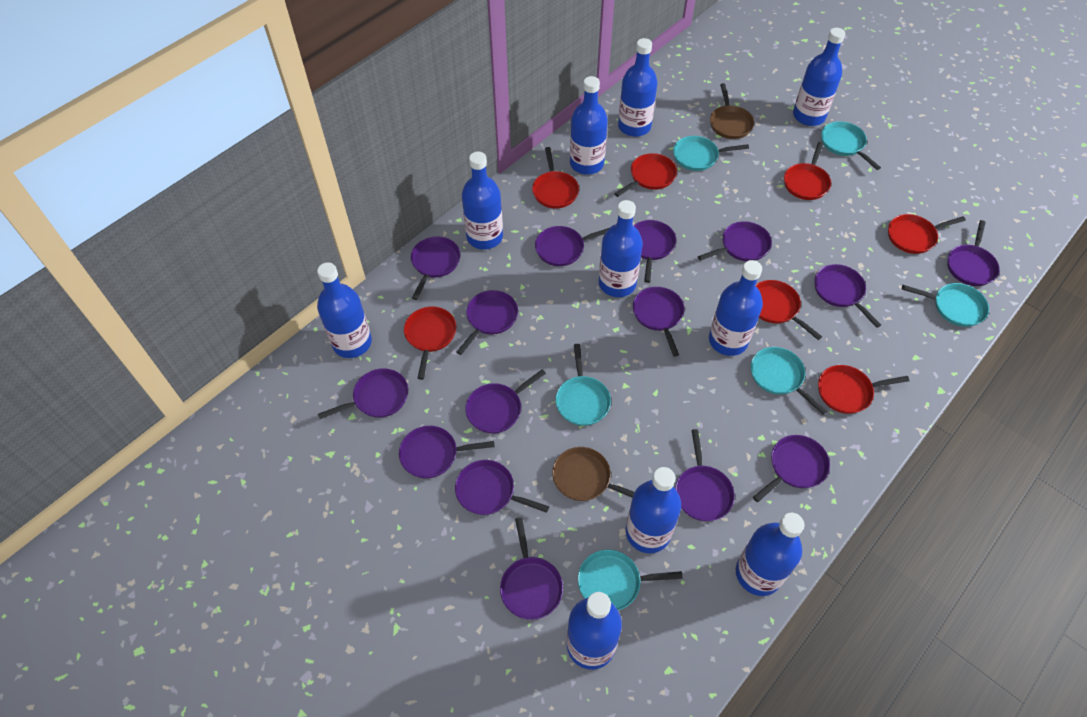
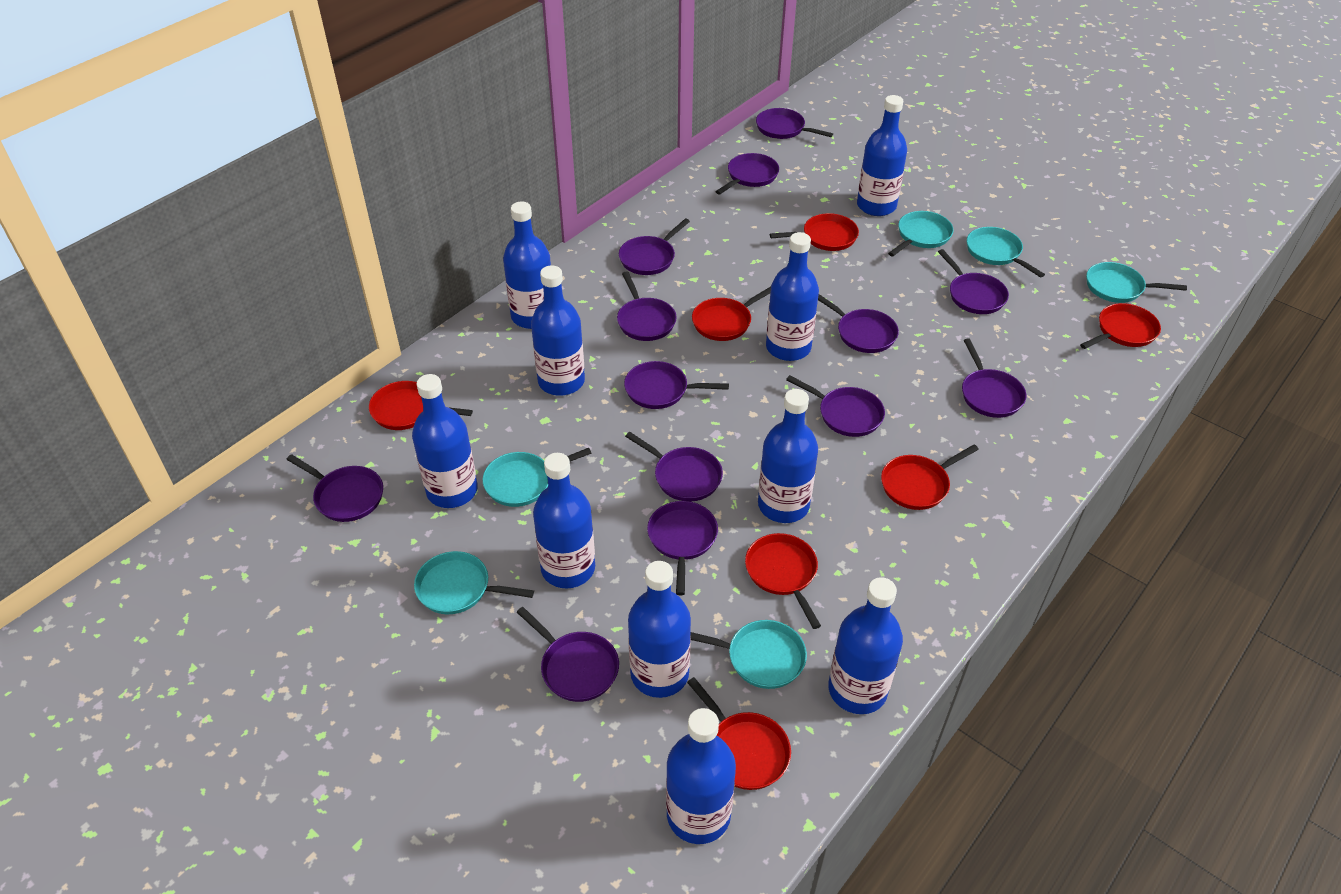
brown pan: [552,447,634,501] [710,83,754,139] = 2 -> none = 0
purple pan: [318,368,408,419] [399,426,495,478] [411,237,460,300] [455,460,549,515] [456,290,518,355] [465,369,546,434] [500,517,563,620] [535,226,609,266] [633,220,676,283] [633,287,684,357] [675,429,735,521] [698,221,772,261] [753,435,830,502] [814,264,881,328] [947,220,1000,286] = 15 -> [286,454,383,522] [517,607,619,702] [617,271,677,341] [619,218,690,275] [624,361,729,409] [625,432,723,502] [647,501,718,595] [716,153,779,195] [756,108,833,139] [786,375,885,437] [818,294,899,353] [938,249,1009,314] [962,338,1026,418] = 13

